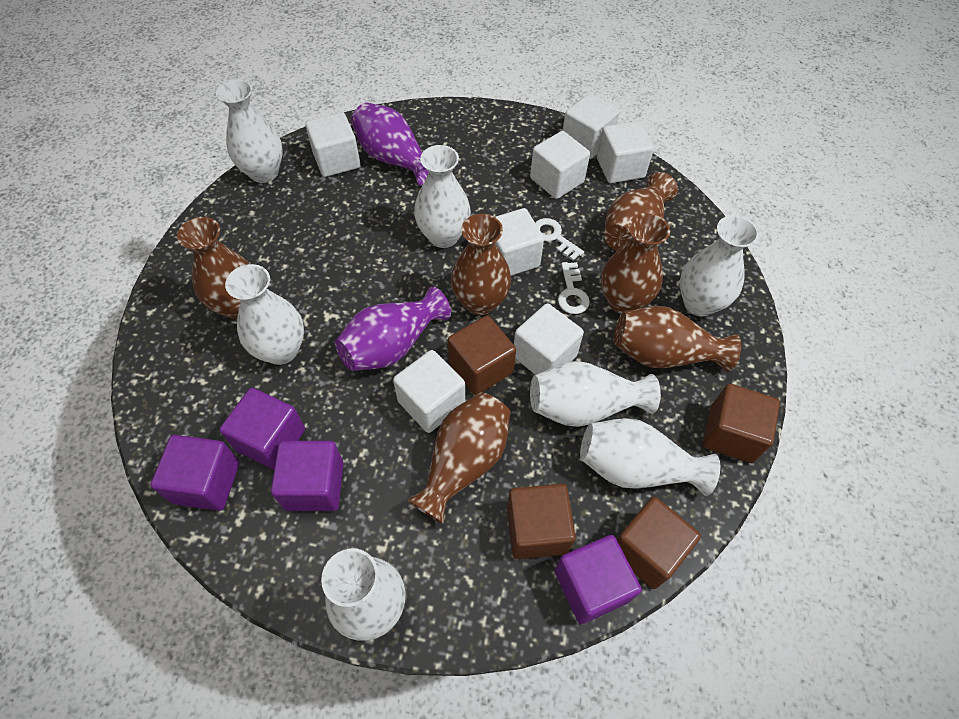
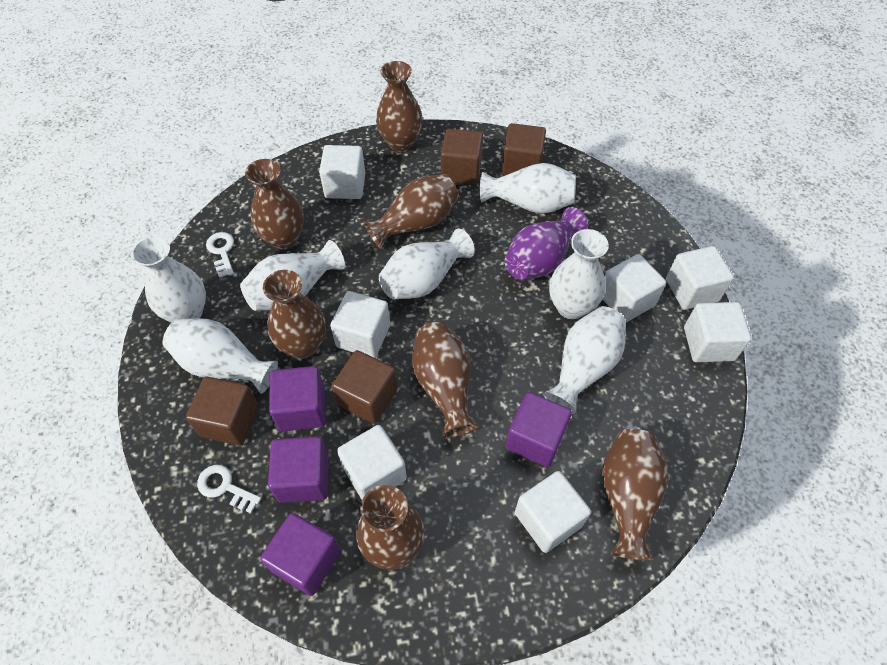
brown vase: [177,217,249,319] [407,392,511,524] [451,214,511,315] [601,213,670,314] [604,172,678,251] [614,306,741,372] = 6 -> [245,159,304,250] [263,270,326,359] [356,485,425,570] [364,174,459,249] [376,61,423,152] [412,322,479,437] [602,429,669,560] = 7
purple vase: [335,286,451,371] [351,102,429,185] = 2 -> [505,207,588,280] = 1

